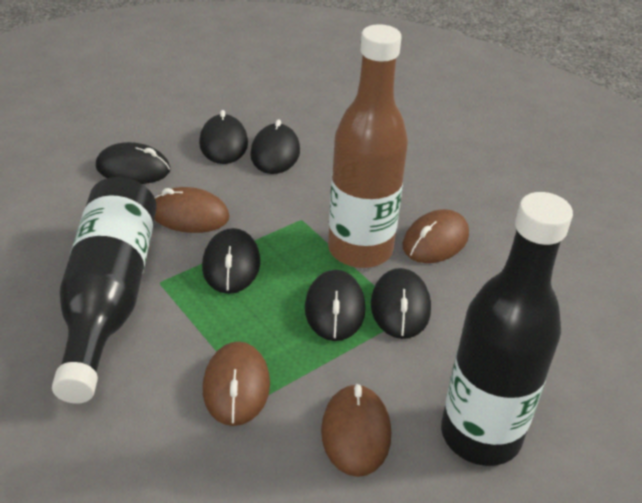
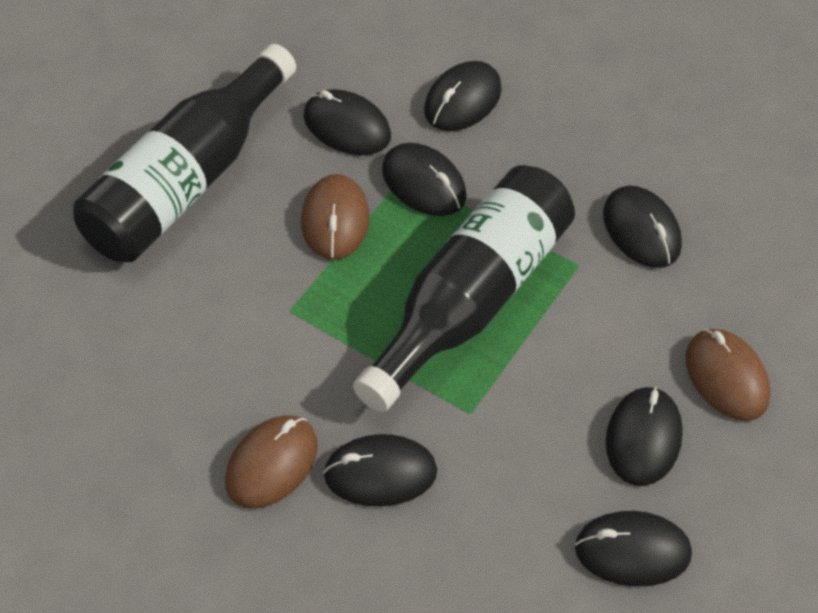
black mouse: [96,142,171,184] [199,110,248,164] [202,228,260,294] [250,119,300,174] [305,270,366,341] [371,268,431,339] = 6 -> [304,89,391,155] [323,434,437,506] [382,143,466,216] [424,61,502,131] [575,511,692,587] [603,186,682,268] [606,386,683,486] = 7
brown bottle: [328,24,408,268] = 1 -> none = 0
brown mouse: [154,187,230,233] [203,341,270,426] [321,384,391,477] [403,209,469,263] = 4 -> [225,415,318,509] [301,174,370,260] [686,329,771,421] = 3

